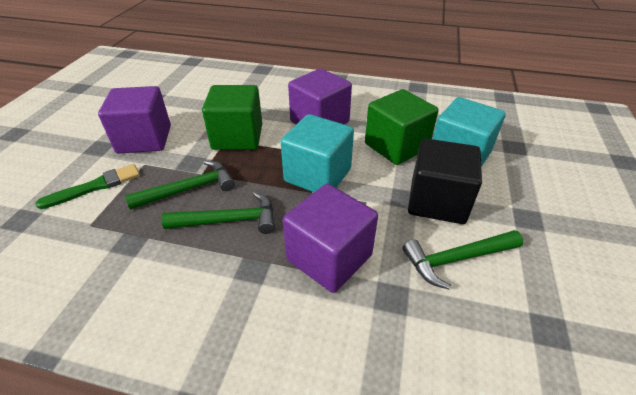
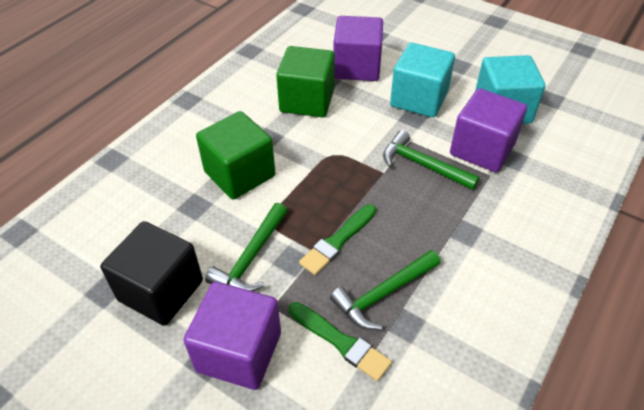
green brush: [35,164,140,209] = 1 -> [289,302,392,381] [299,204,376,275] = 2

